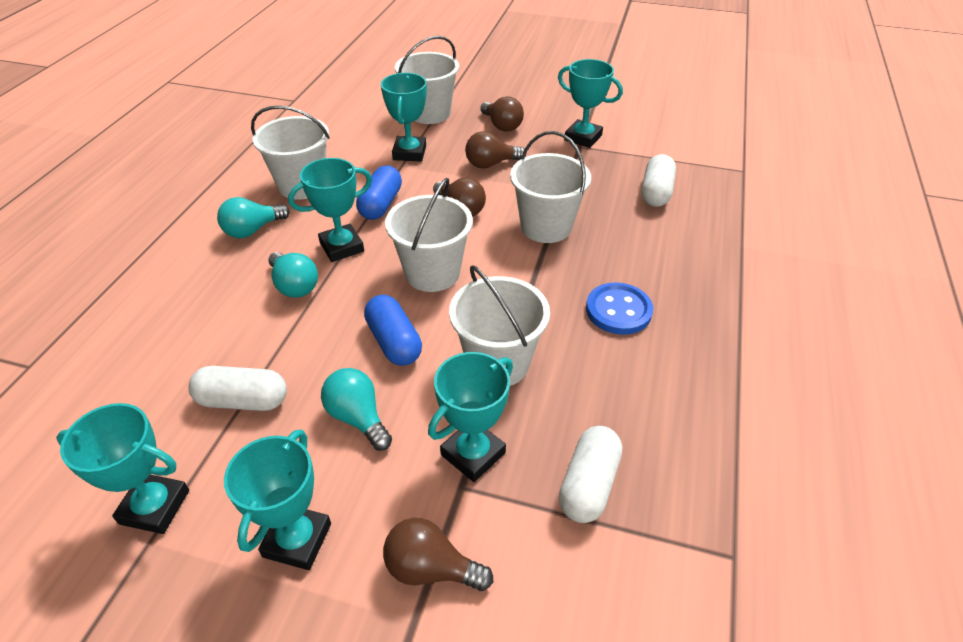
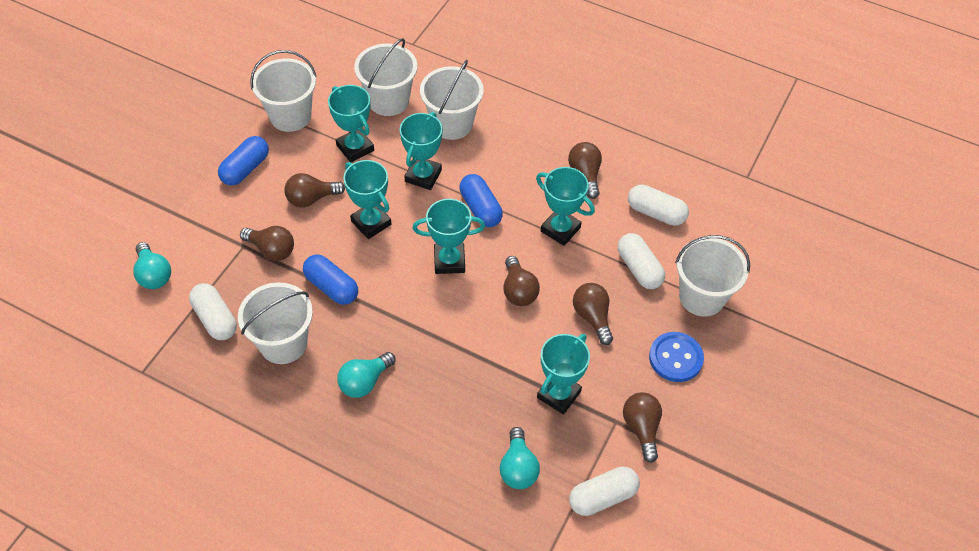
blue capsule: [356,166,402,220] [364,295,422,366] = 2 -> [218,136,269,186] [303,254,358,305] [459,174,503,227] = 3
brown light bulb: [383,518,493,591] [433,178,486,217] [465,131,524,169] [480,96,524,132] = 4 -> [240,226,294,261] [284,173,345,207] [504,256,540,306] [568,142,602,199] [573,283,613,345] [623,392,662,463] = 6
white capsule: [189,366,287,411] [559,426,622,523] [642,154,676,207] = 3 -> [189,283,237,340] [569,467,640,516] [618,233,665,289] [628,185,689,226] = 4

